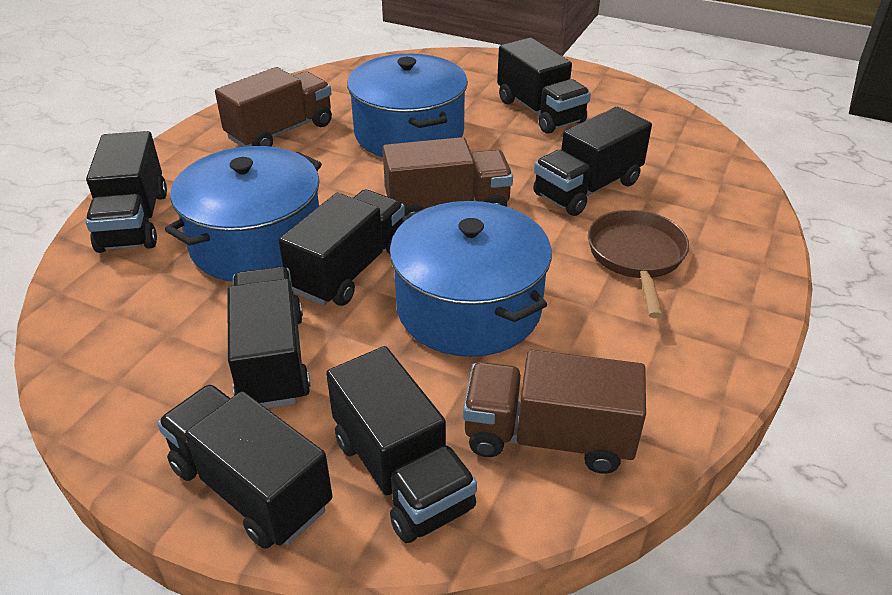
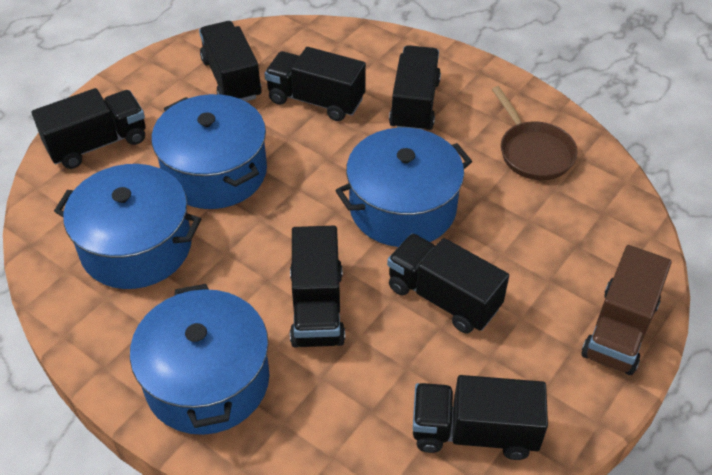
blue pot: [165,146,322,282] [347,54,468,157] [389,201,552,357] = 3 -> [54,164,201,289] [130,284,270,435] [151,94,267,209] [335,128,472,247] = 4
brown truck: [215,67,332,147] [383,137,513,222] [463,350,646,474] = 3 -> [581,245,672,375] = 1

